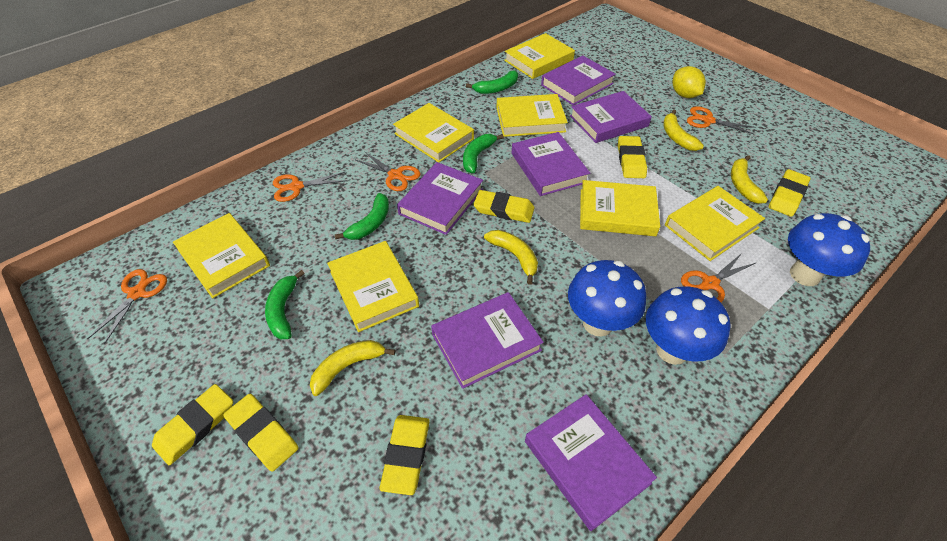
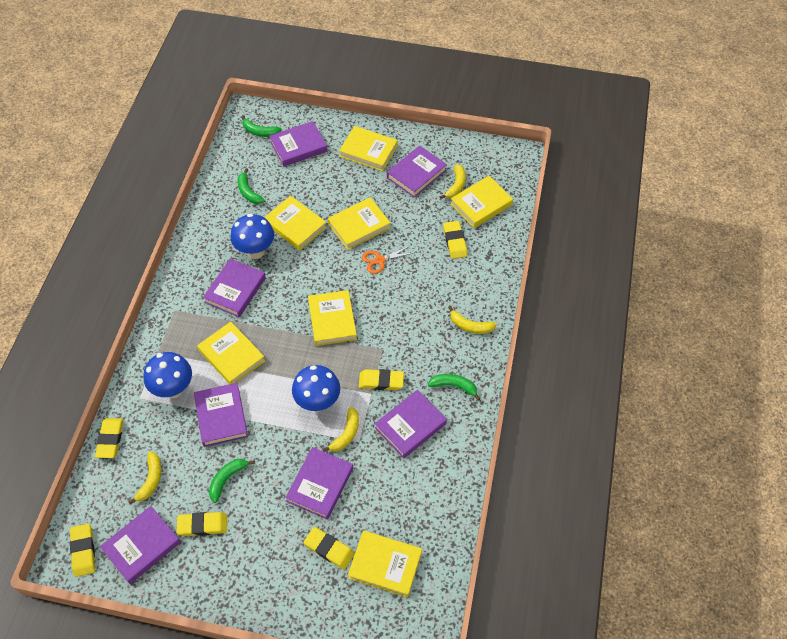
orange scissors: [87,269,167,344] [273,172,347,202] [356,151,421,191] [681,253,755,302] [687,106,756,134] = 5 -> [362,245,413,274] = 1
purple book: [397,162,483,235] [431,292,543,389] [512,132,590,196] [525,394,657,531] [541,56,616,105] [570,91,652,143] = 6 -> [100,506,181,584] [194,383,248,447] [203,258,266,317] [269,121,328,167] [285,447,353,520] [375,390,447,458] [387,145,447,198] = 7
yellow lemon: [672,66,706,98] = 1 -> none = 0

